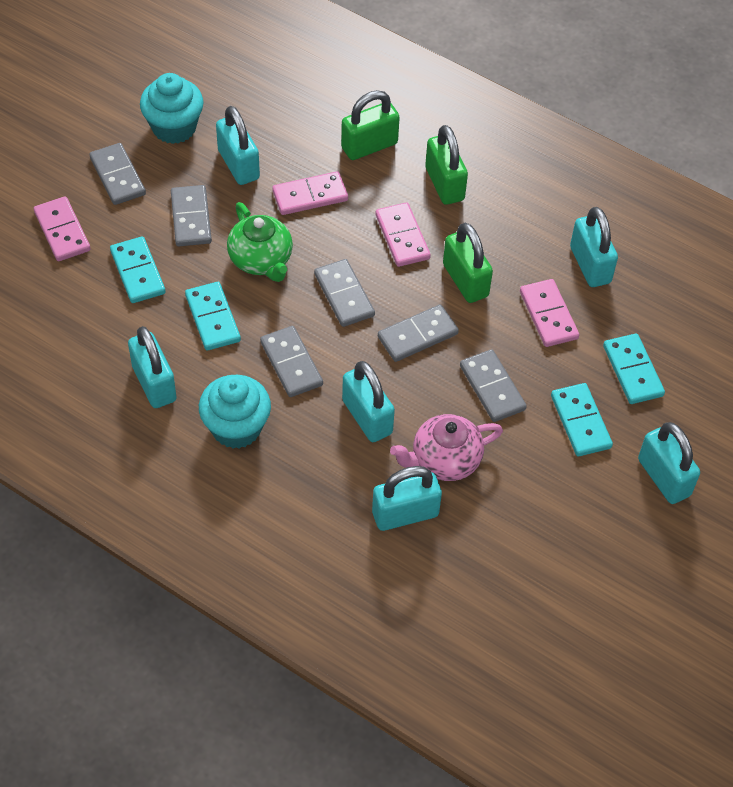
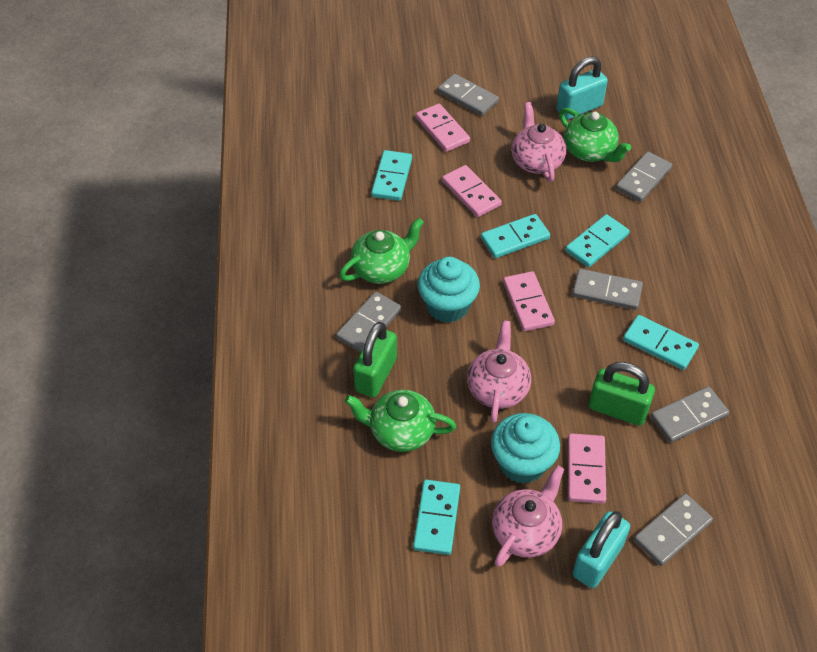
green padlock: [341,90,400,160] [425,125,468,205] [443,223,493,303] = 3 -> [353,322,397,397] [589,362,655,426] = 2
green teapot: [227,202,293,282] = 1 -> [339,218,424,284] [345,390,456,452] [559,108,631,162] = 3
pink teapot: [390,414,503,481] = 1 -> [467,320,531,423] [492,465,564,567] [512,102,566,182] = 3
turquoise domino: [110,236,166,303] [185,282,241,350] [551,383,613,456] [603,333,665,404] = 4 -> [371,150,412,201] [413,480,460,555] [481,214,550,258] [565,214,630,267] [623,315,699,370] = 5
turquoise padlock: [128,326,177,408] [216,106,260,185] [342,361,395,442] [372,466,442,531] [570,207,618,287] [638,422,700,504] = 6 -> [557,57,608,120] [572,511,630,588] = 2

